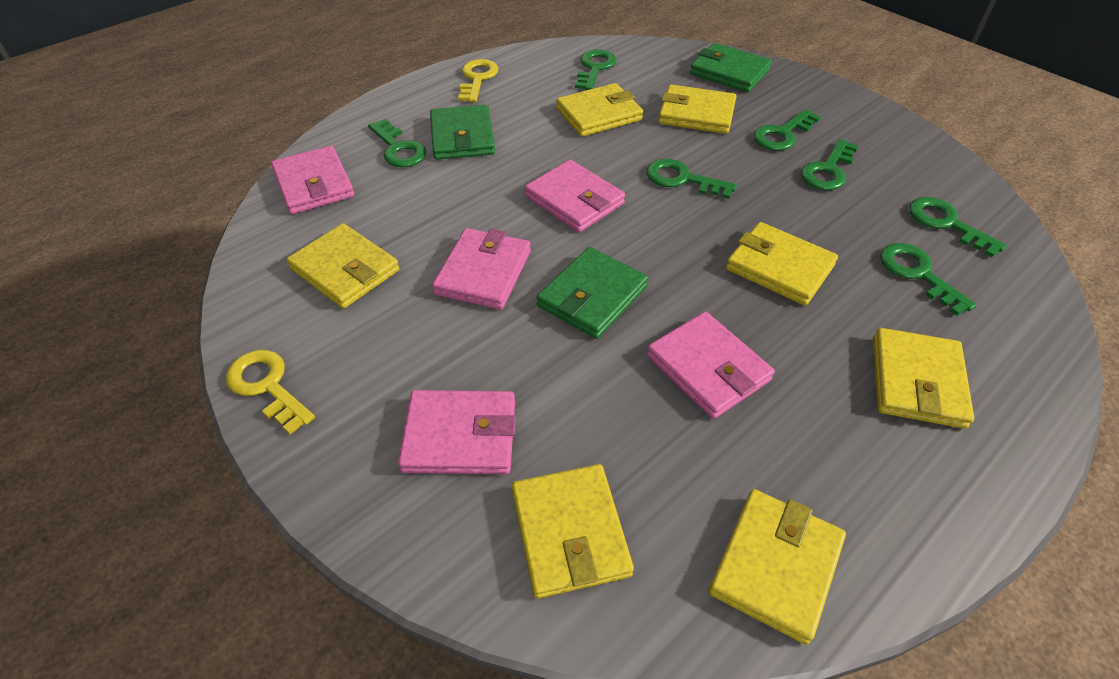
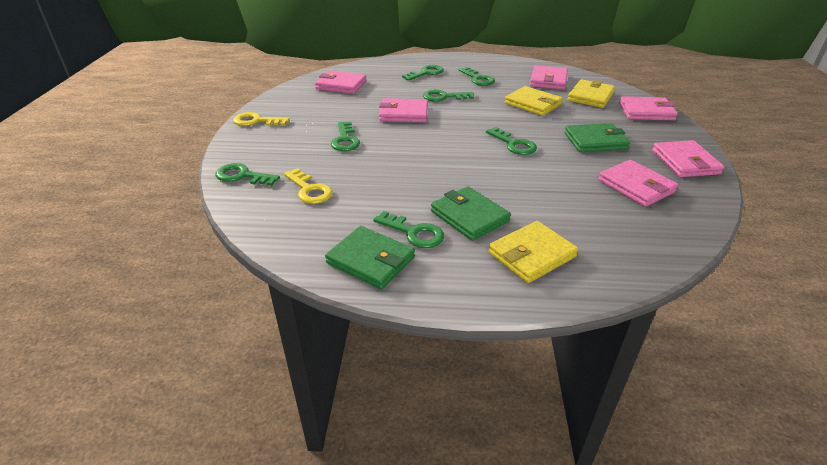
pink wallet: [271,146,354,214] [398,390,516,474] [432,228,531,310] [524,160,625,232] [647,312,775,419] = 5 -> [315,70,366,94] [379,98,428,123] [530,65,568,90] [598,160,678,207] [619,96,678,120] [652,140,724,177] = 6
yellow wallet: [286,223,400,309] [512,464,634,599] [556,83,643,137] [658,84,736,134] [708,489,846,645] [726,222,838,306] [873,328,974,429] = 7 -> [488,221,578,283] [505,86,563,116] [568,79,615,108] = 3

